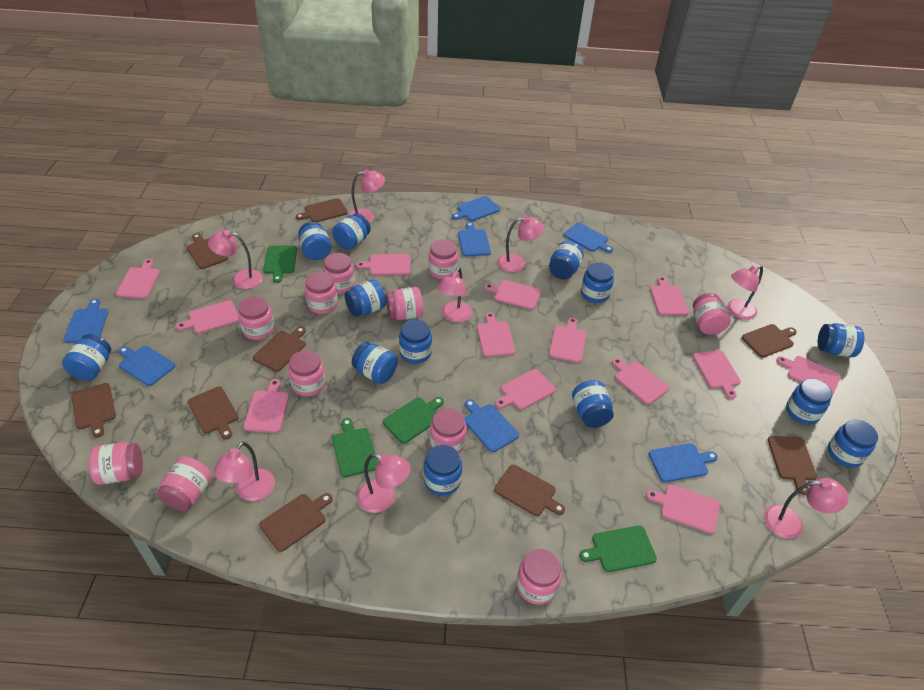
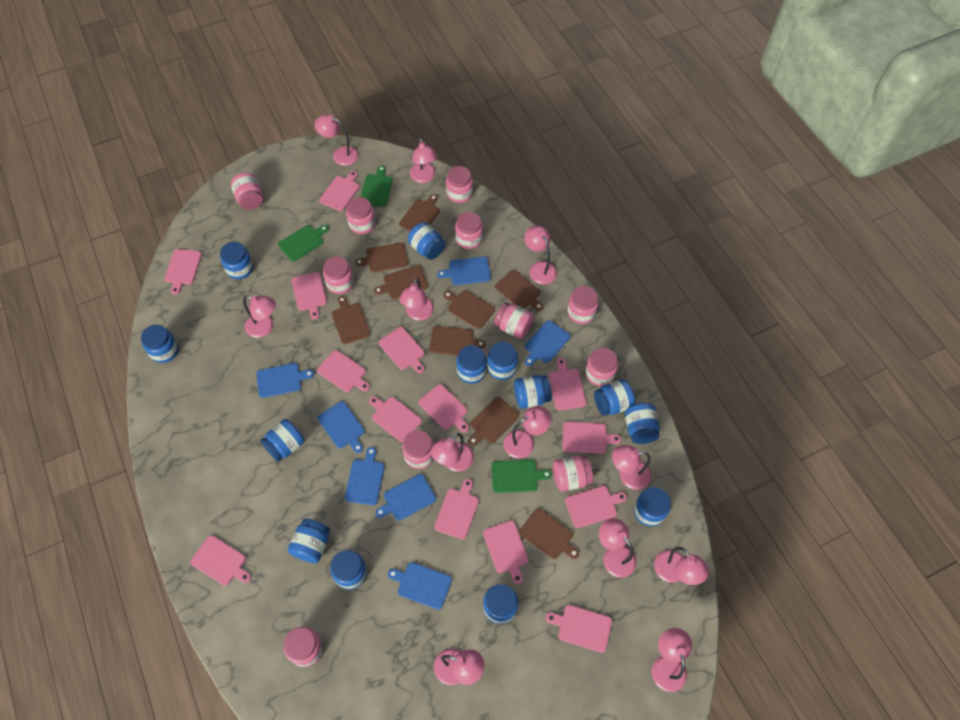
green cutting board: [263,245,297,283] [332,418,378,477] [382,397,444,444] [579,525,657,572] = 4 -> [278,225,329,262] [361,166,393,207] [492,460,552,493] = 3
pink cutting board: [116,259,160,299] [176,300,239,334] [243,379,289,433] [356,254,411,276] [477,312,515,357] [484,280,541,310] [495,369,556,410] [549,318,586,363] [612,358,669,404] [646,485,720,534] [650,276,689,315] [693,350,741,399] [776,356,841,395] = 13 -> [164,249,202,295] [190,535,251,586] [292,272,327,319] [317,350,370,392] [319,171,360,211] [369,396,422,442] [379,327,425,373] [419,384,469,432] [434,479,479,540] [483,521,529,584] [546,605,612,653] [549,358,586,411] [563,422,621,454] [565,486,627,528] = 14
pink lamp: [208,230,263,289] [213,442,275,501] [348,169,385,223] [357,454,411,513] [437,267,472,322] [497,216,544,272] [727,265,763,320] [764,478,849,539] = 8 -> [243,295,276,338] [315,114,359,166] [400,278,434,320] [410,138,437,183] [431,433,474,472] [434,649,484,685] [503,406,551,458] [524,225,557,284] [599,518,636,578] [612,445,651,490] [652,628,692,692] [654,547,709,585] = 12

